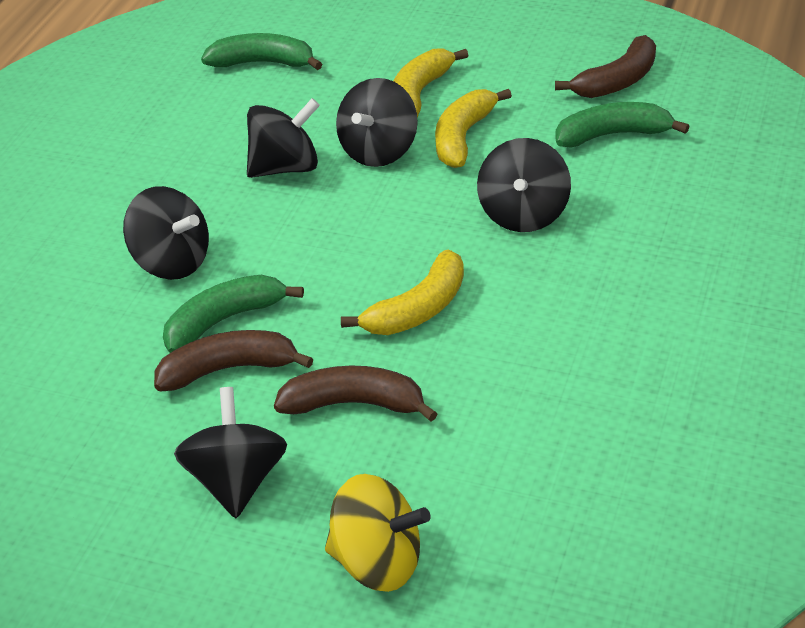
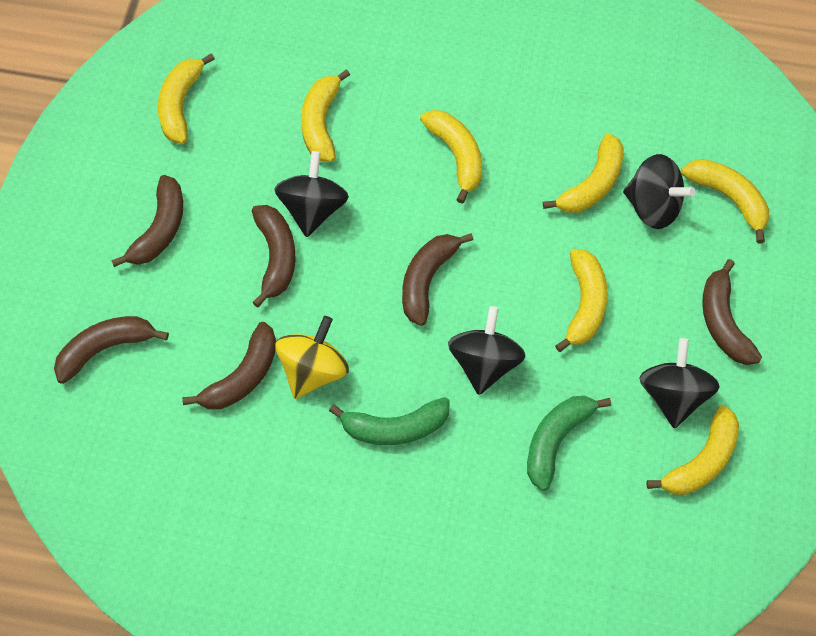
black spinning top: [123,186,209,280] [174,387,287,518] [247,98,320,178] [336,78,418,167] [477,138,571,232] = 5 -> [274,151,349,237] [448,306,526,395] [623,154,695,229] [639,338,719,428] = 4
brown banana: [154,330,313,391] [274,365,438,422] [555,35,656,98] = 3 -> [54,316,169,384] [111,175,183,267] [182,322,276,410] [252,205,296,308] [402,233,474,326] [702,259,762,365] = 6
green banana: [163,275,304,353] [201,33,322,70] [555,102,690,147] = 3 -> [329,397,450,445] [527,396,611,491] = 2
yellow banana: [341,250,464,335] [394,49,469,118] [435,89,512,168] = 3 -> [158,53,215,144] [301,69,350,162] [420,110,482,204] [543,133,624,213] [555,249,608,352] [647,405,739,495] [681,159,769,243] = 7

